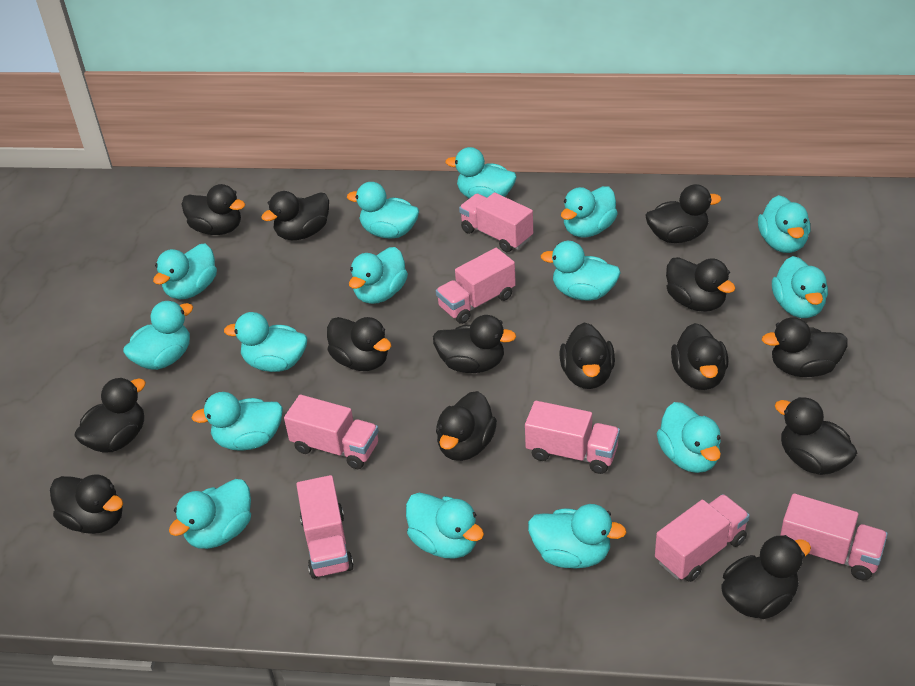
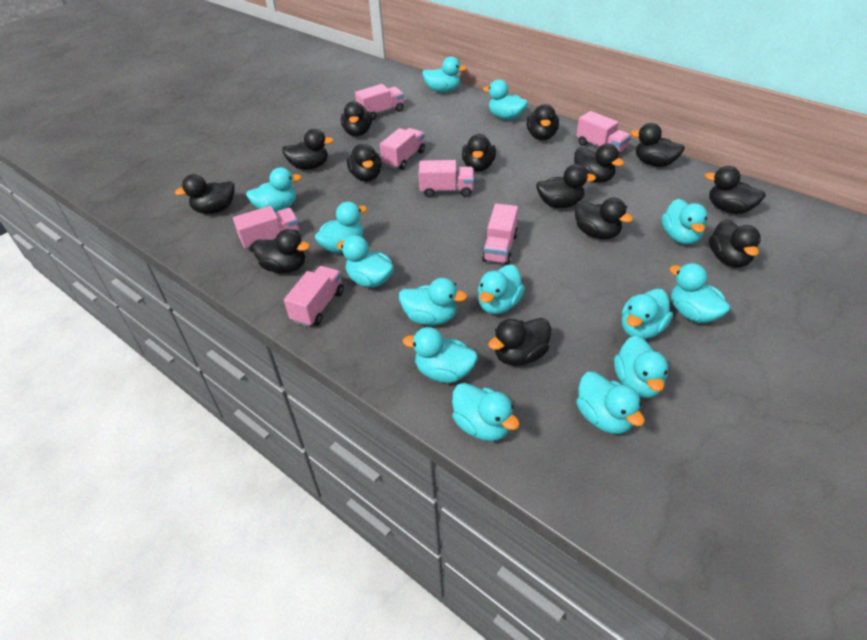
turquoise duck: [123,301,193,370] [153,244,217,299] [169,479,251,549] [192,392,283,451] [224,312,307,372] [347,182,419,239] [349,247,408,304] [406,492,484,559] [445,147,516,198] [528,504,627,569] [541,241,620,301] [561,186,618,237] [657,402,721,473] [758,195,810,253] [772,256,828,318] = 15 -> [246,167,302,212] [315,202,367,253] [337,235,394,288] [399,278,467,325] [403,327,478,383] [422,57,467,92] [452,383,520,441] [478,265,525,314] [483,80,528,120] [576,372,645,434] [614,335,668,398] [621,289,673,339] [662,199,708,245] [669,263,730,323] = 14

